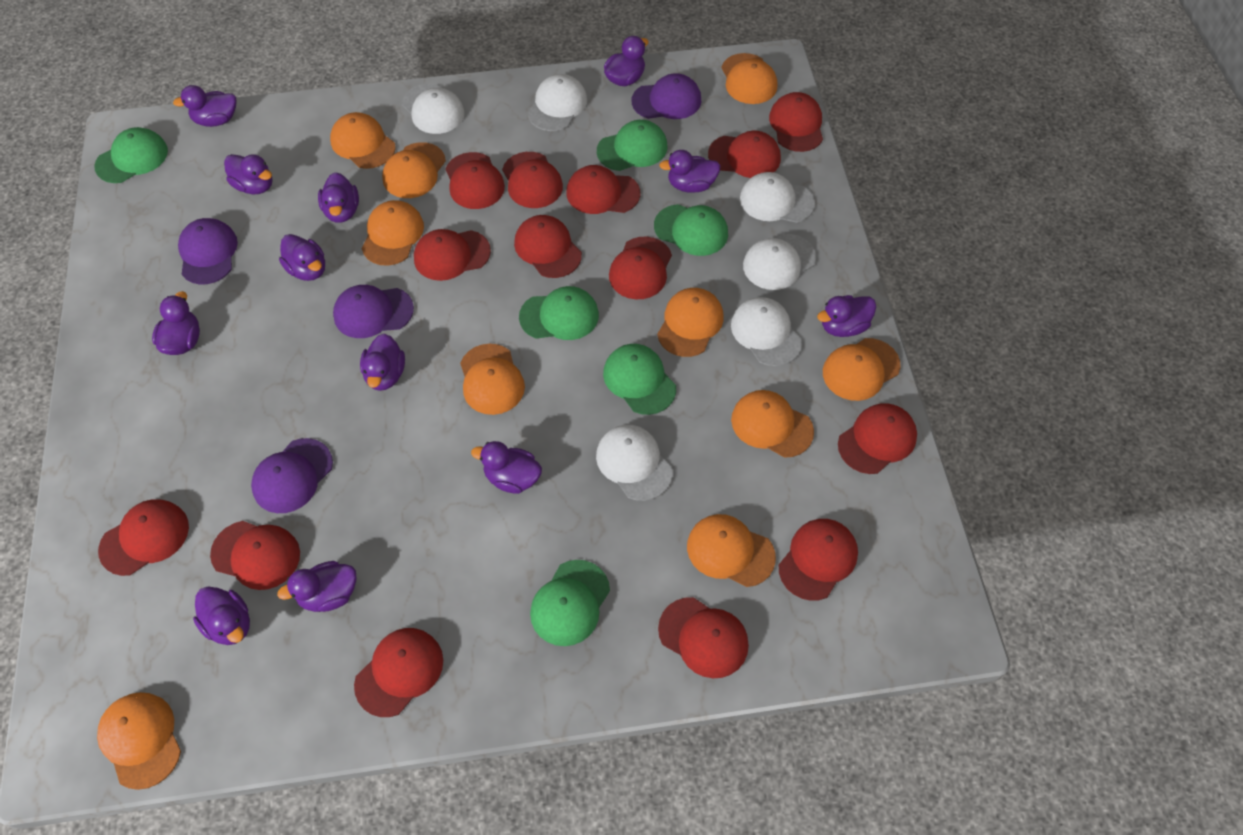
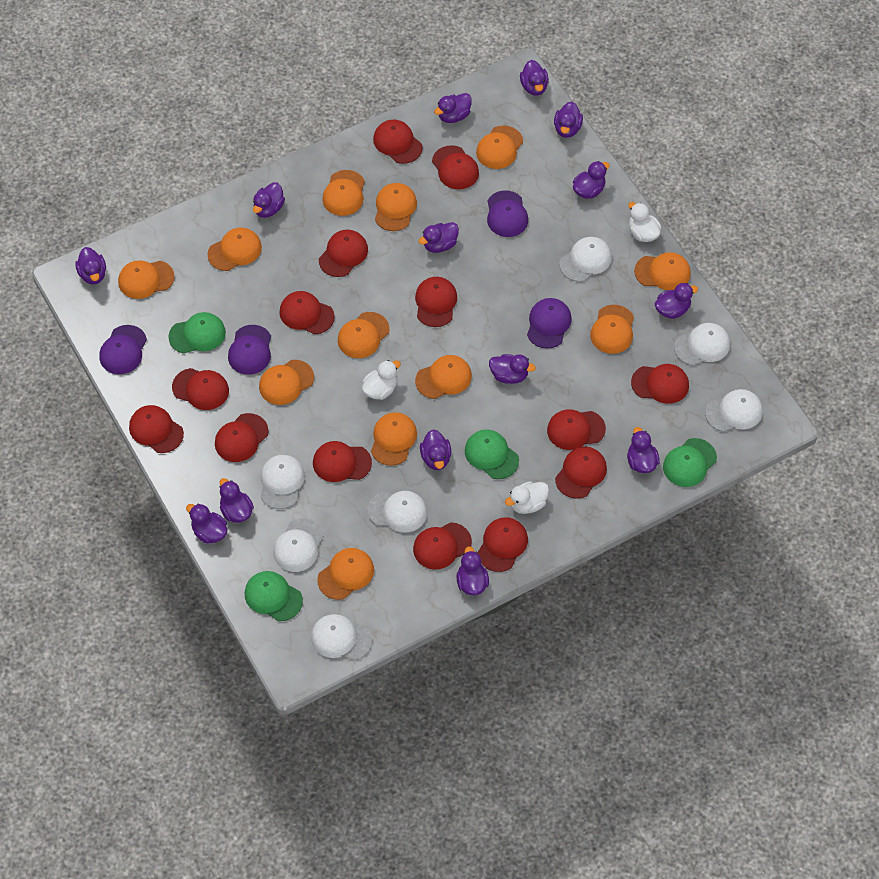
green cap: [94,127,168,183] [519,286,599,340] [530,560,610,646] [597,120,667,171] [603,344,676,415] [654,204,728,256] = 6 -> [168,312,226,354] [245,571,303,621] [465,429,519,479] [663,438,717,487] = 4
orange cap: [97,692,181,790] [330,112,396,169] [362,200,424,266] [382,142,446,198] [460,344,525,415] [657,288,724,357] [687,514,776,587] [721,53,777,104] [731,390,814,458] [823,338,901,401] = 10 -> [118,260,175,299] [207,228,262,271] [259,360,314,405] [317,548,374,600] [322,170,365,216] [338,312,390,358] [371,412,417,466] [375,183,417,231] [415,355,472,399] [476,125,523,169] [590,305,634,354] [634,252,691,290] = 12
purple duck: [152,291,200,355] [173,85,237,127] [193,586,250,645] [224,154,272,194] [277,561,356,612] [279,234,325,281] [318,172,359,223] [360,334,405,391] [471,441,542,494] [604,36,649,86] [659,150,721,193] [817,295,876,337] = 12 -> [75,247,106,285] [186,504,227,544] [219,478,254,523] [253,182,285,218] [419,222,459,253] [420,430,451,470] [434,93,472,123] [456,546,489,595] [489,354,536,384] [520,60,549,96] [554,102,583,138] [573,161,610,199] [627,427,660,473] [655,283,698,319] = 14
white cap: [402,84,465,134] [528,74,587,131] [596,425,673,501] [731,297,802,366] [740,172,815,223] [743,234,816,290] = 6 -> [261,455,305,509] [273,518,324,572] [311,614,372,660] [368,491,427,533] [559,237,612,282] [674,323,730,366] [705,389,763,432] = 7
white duck: none = 0 -> [362,360,401,400] [505,481,549,514] [628,202,661,242] = 3

